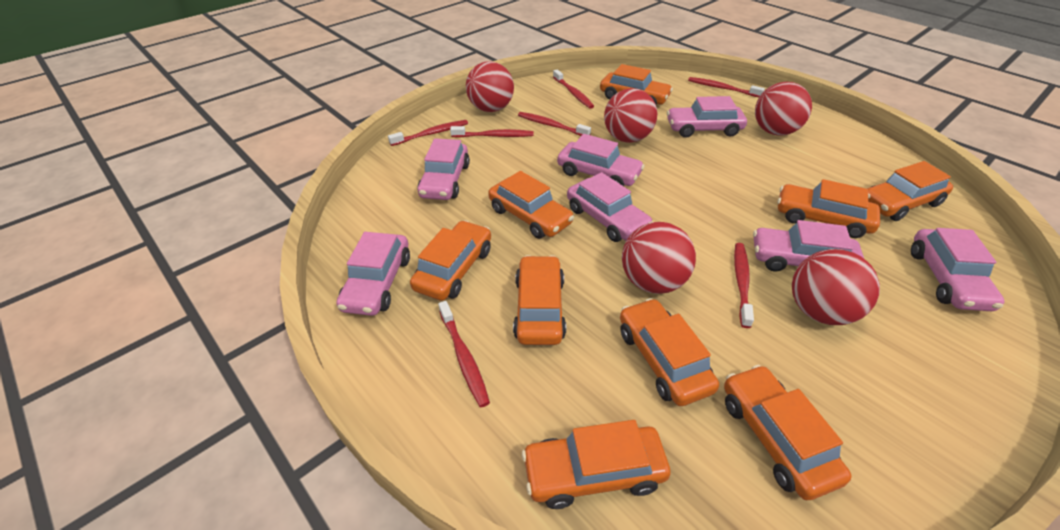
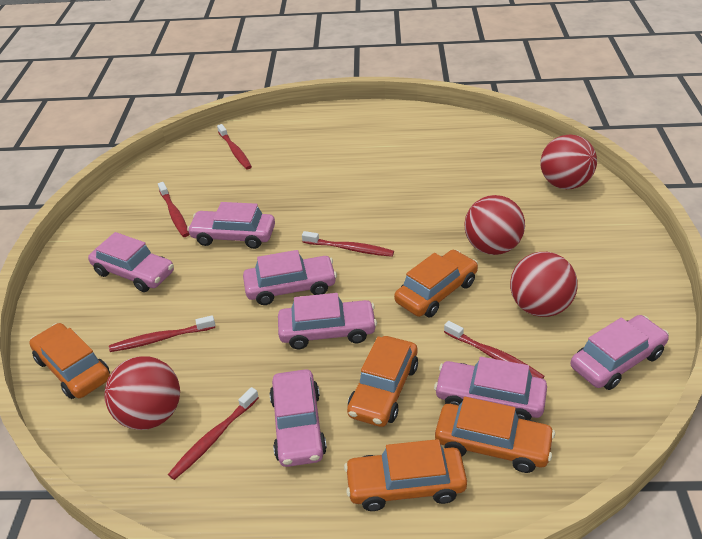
orange car: [410,220,491,301] [488,171,574,239] [513,255,566,345] [522,420,671,509] [600,64,673,105] [620,298,719,406] [724,365,852,500] [777,179,880,238] [867,161,953,221] = 9 -> [29,323,110,399] [344,439,467,511] [347,336,418,427] [394,250,478,317] [435,397,555,473] = 5
red ball: [466,61,514,112] [604,88,657,143] [622,222,696,294] [755,82,812,136] [792,249,880,325] = 5 -> [105,356,180,430] [464,195,525,255] [510,252,578,317] [540,134,597,189] = 4
red toothbrush: [388,120,468,146] [438,301,490,407] [450,126,534,138] [518,112,591,136] [553,69,594,109] [688,77,765,97] [734,243,754,328] = 7 -> [109,315,215,352] [158,182,189,237] [168,387,259,480] [217,124,252,170] [302,231,394,257] [444,321,544,379] = 6

